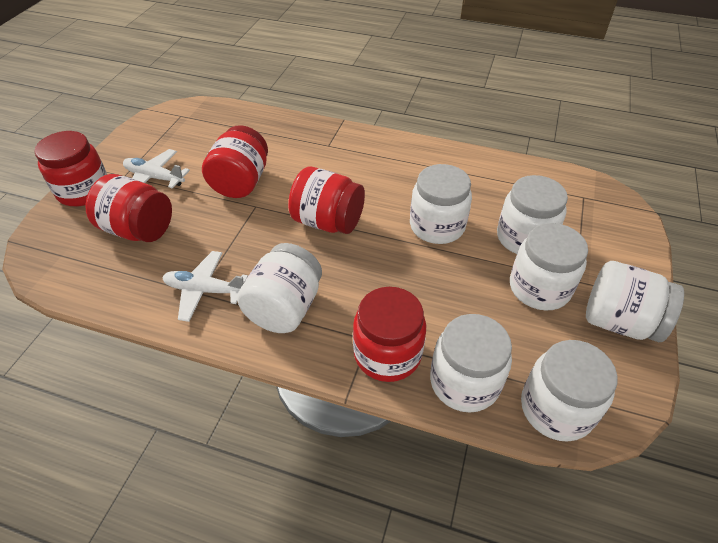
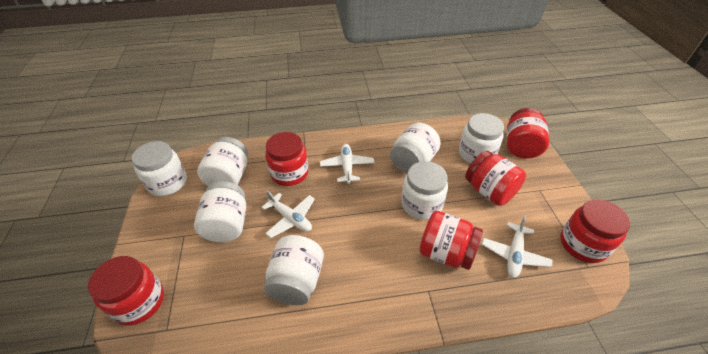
red jar: [35,131,107,206] [85,174,172,242] [202,125,268,198] [288,167,365,234] [353,287,426,382] = 5 -> [88,256,164,325] [265,132,309,186] [419,211,483,270] [465,151,526,206] [507,108,549,159] [560,199,630,263] = 6
white plane: [123,149,190,189] [162,251,248,322] = 2 -> [262,190,315,238] [320,144,374,184] [482,216,553,278] = 3

